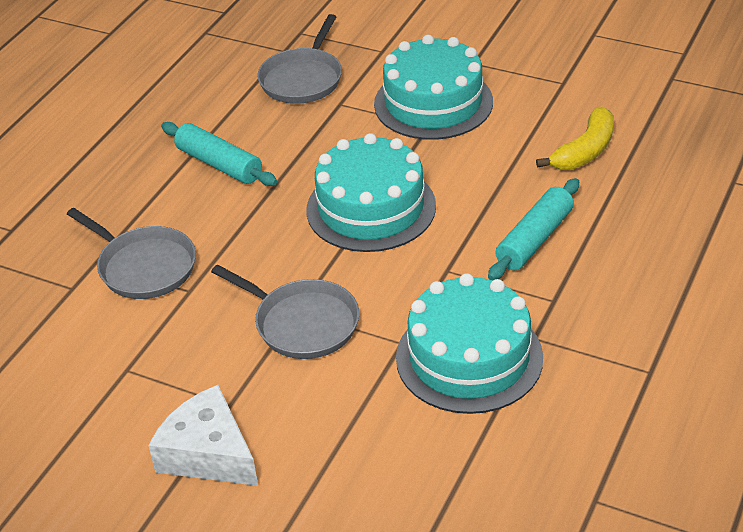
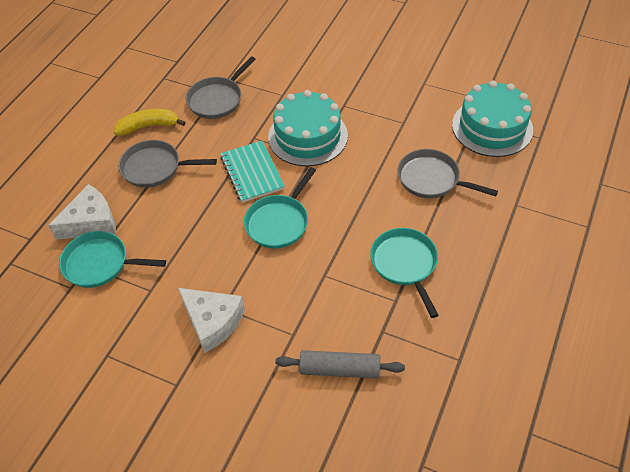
grey rolling pin: none = 0 -> [275,350,405,378] = 1
turquoise cake: [306,133,436,252] [374,35,493,140] [396,273,543,414] = 3 -> [268,90,348,166] [452,81,533,157] = 2
turquoise notebook: none = 0 -> [220,141,285,203] = 1
turquoise pan: none = 0 -> [59,231,166,288] [244,167,316,249] [370,228,439,318] = 3
turquoise rolling pin: [161,122,277,186] [488,178,579,280] = 2 -> none = 0
white cheese: [148,385,258,486] = 1 -> [48,184,116,240] [178,288,245,353] = 2

